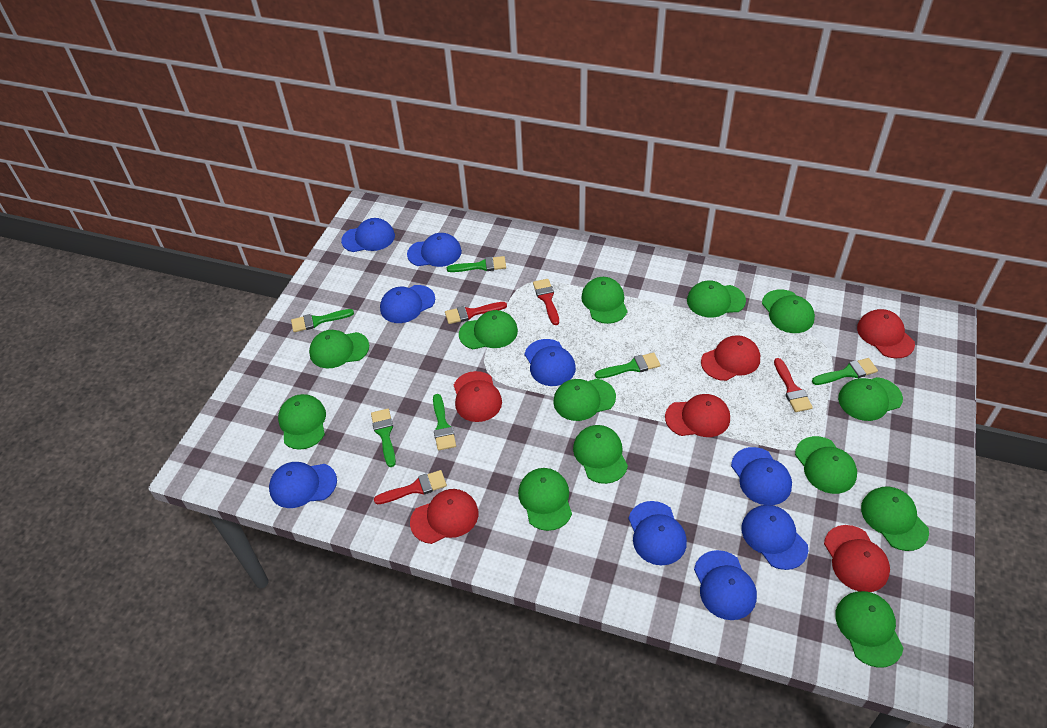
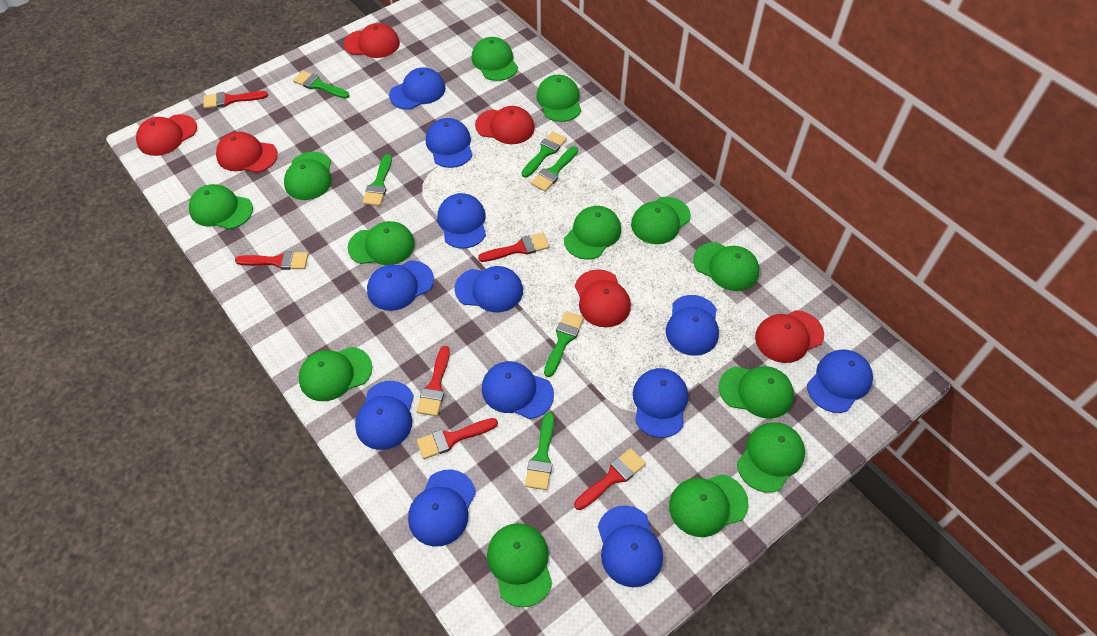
blue cap: [269,462,337,508] [341,218,395,252] [380,285,435,323] [407,233,462,267] [525,339,576,386] [628,501,687,565] [694,550,757,620] [731,447,792,505] [742,505,808,570] = 9 -> [355,381,414,450] [367,261,434,311] [389,67,445,110] [408,470,476,547] [426,118,473,168] [437,193,486,249] [454,266,523,312] [482,361,554,419] [598,505,663,587] [633,368,688,438] [666,295,719,356] [807,349,873,413] = 12
red brush: [374,470,447,504] [445,302,507,324] [533,279,559,325] [774,358,813,412] = 4 -> [203,91,268,109] [235,251,309,270] [416,346,450,416] [417,418,498,459] [478,233,549,262] [574,448,646,510] = 6

